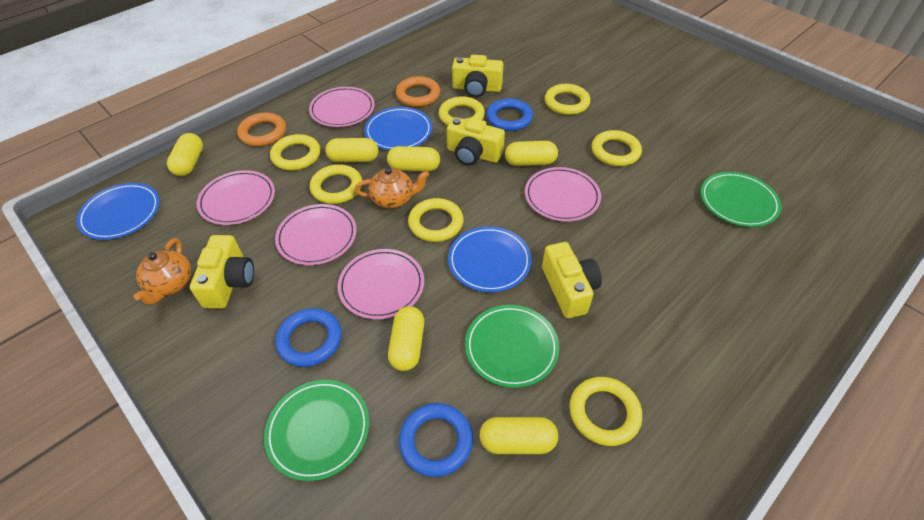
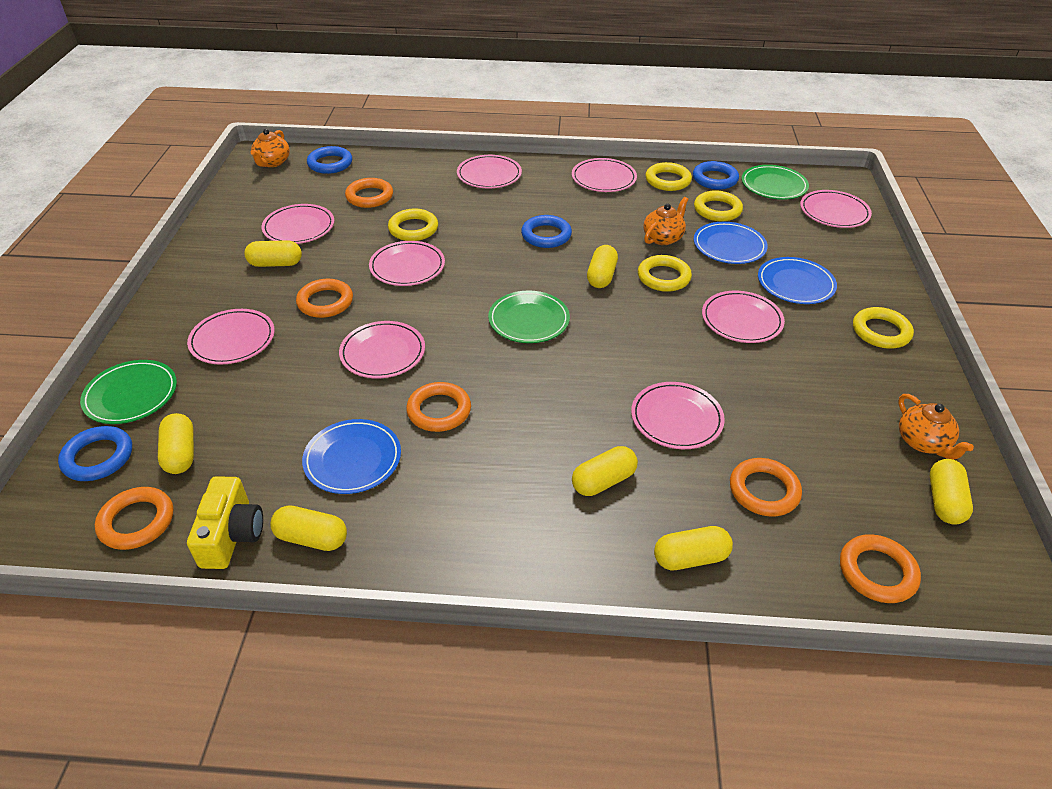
blue ring: [275,308,342,367] [399,403,473,477] [486,98,533,131] = 3 -> [58,426,132,481] [307,146,352,174] [521,215,572,248] [693,161,739,190] = 4
orange ring: [237,112,286,146] [396,76,440,107] = 2 -> [95,487,173,550] [296,279,353,318] [345,178,393,208] [406,382,471,432] [730,458,802,517] [840,534,921,603] = 6
orange teapot: [134,238,192,305] [354,167,429,208] = 2 -> [251,129,290,167] [643,197,688,245] [898,394,974,460] = 3
pink plate: [197,170,275,225] [275,204,357,265] [309,87,374,127] [338,249,424,319] [525,167,601,222] = 5 -> [187,309,275,365] [262,204,334,244] [339,321,425,378] [369,241,445,286] [457,155,522,188] [572,158,637,192] [631,382,725,449] [702,291,785,343] [800,190,872,228] = 9
yellow camera: [190,235,254,309] [447,117,505,166] [452,55,503,97] [542,242,602,318] = 4 -> [187,476,263,569] = 1
yellow capsule: [167,133,203,176] [325,138,378,162] [387,146,440,172] [388,306,424,371] [479,417,558,454] [505,141,558,166] = 6 -> [158,413,194,474] [244,240,302,267] [270,505,347,551] [572,446,638,496] [587,245,618,288] [654,526,733,570] [930,459,973,525] = 7
yellow ring: [270,134,320,171] [310,164,362,204] [408,198,464,242] [439,96,485,126] [545,84,590,115] [570,377,642,446] [592,130,642,166] = 7 -> [388,209,438,241] [638,255,692,292] [646,162,692,191] [694,191,743,221] [853,307,914,349] = 5

